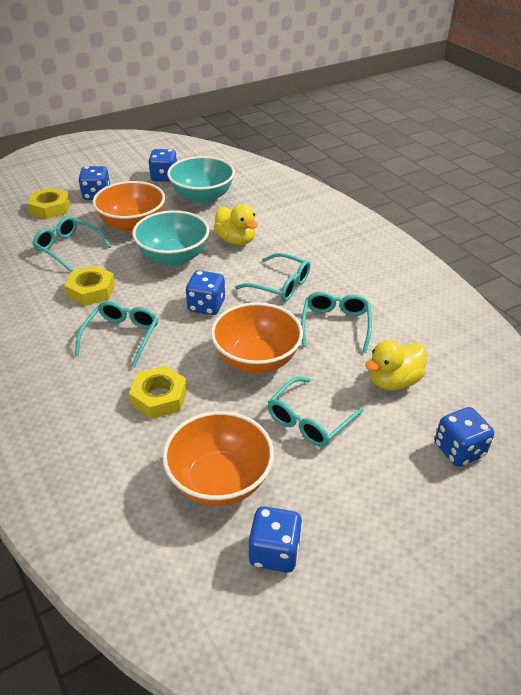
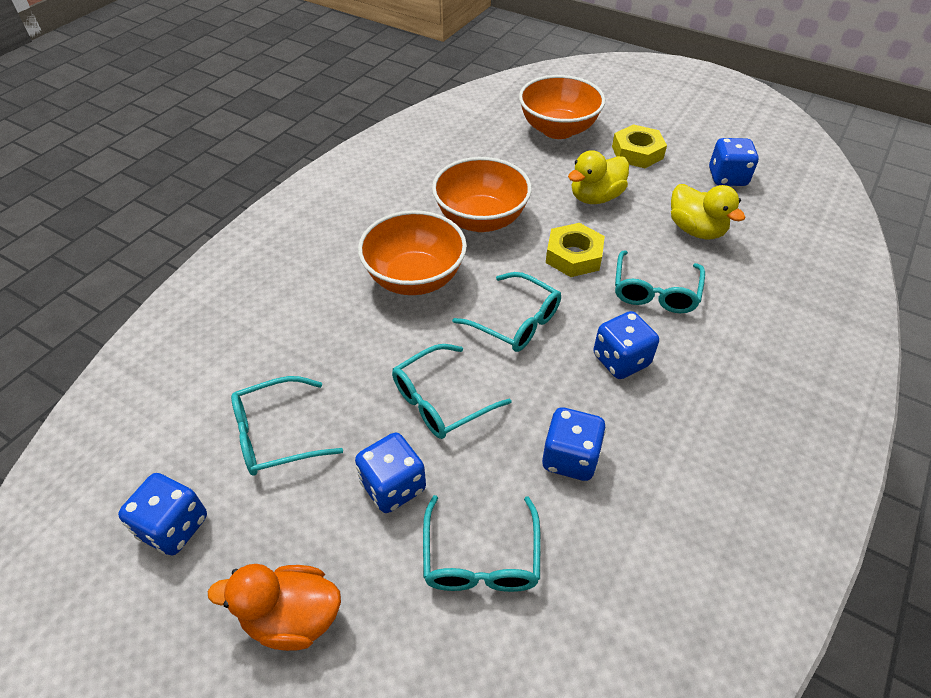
orange duck: none = 0 -> [208,564,341,651] = 1
turquoise bowl: [132,210,209,266] [167,156,235,204] = 2 -> none = 0
yellow nut: [28,187,70,219] [64,265,115,306] [129,366,187,419] = 3 -> [546,223,605,277] [612,124,667,168] = 2

